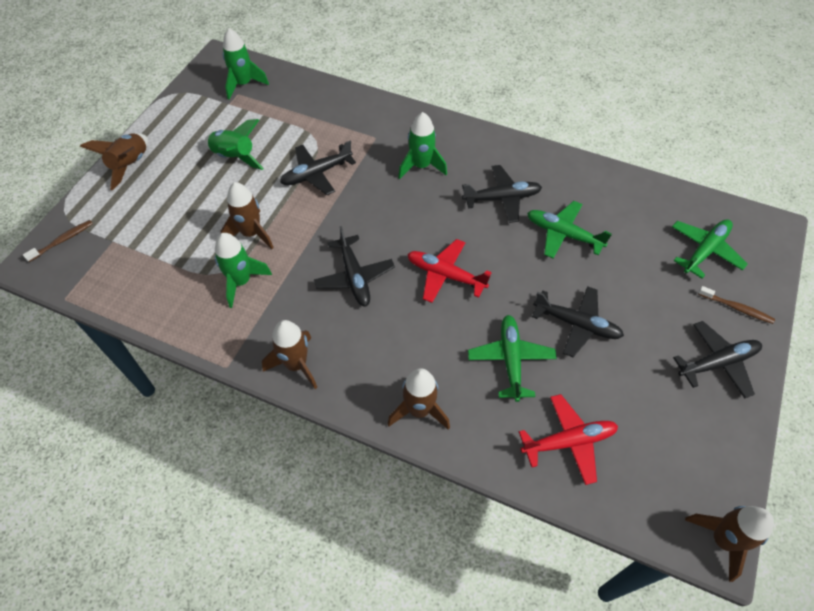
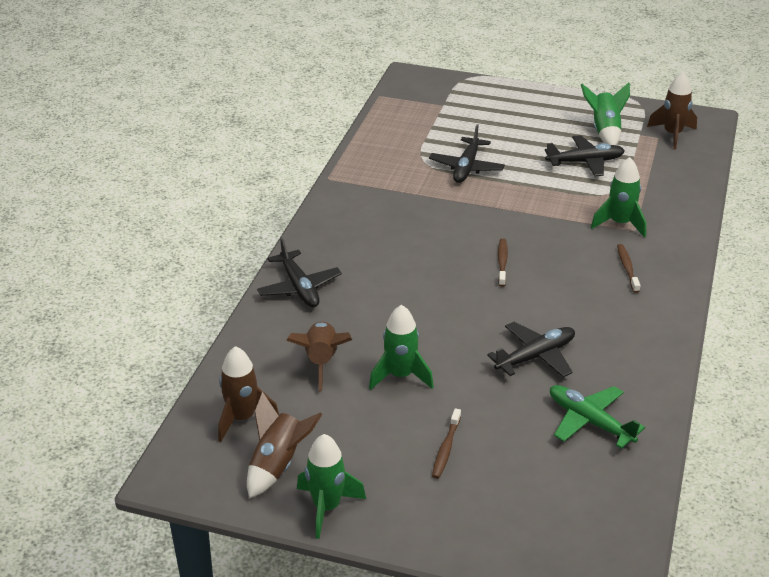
black plane: [280,141,356,195] [314,226,395,306] [462,165,542,223] [532,286,624,357] [673,321,762,398] = 5 -> [257,238,342,307] [429,124,505,183] [487,322,575,377] [545,135,625,177] = 4
brown rocket: [80,133,148,190] [220,182,274,249] [262,320,317,389] [387,368,450,430] [685,506,774,582] = 5 -> [218,346,279,442] [247,391,322,498] [286,322,352,391] [647,72,697,150] = 4
brown toothbrush: [23,220,93,262] [698,286,775,324] = 2 -> [432,408,461,479] [498,238,508,287] [617,244,640,293] = 3
green plane: [468,315,557,402] [527,201,612,259] [672,219,748,279] = 3 -> [550,385,645,449] = 1
red plane: [407,239,492,303] [519,394,618,485] = 2 -> none = 0

